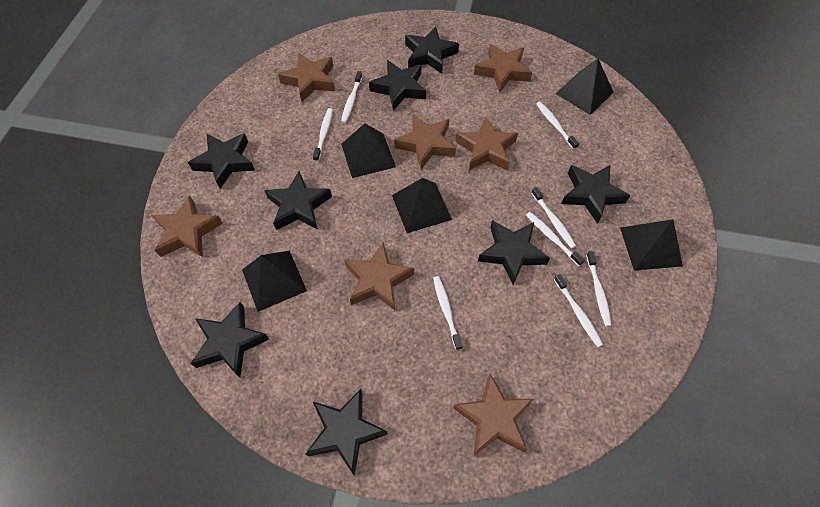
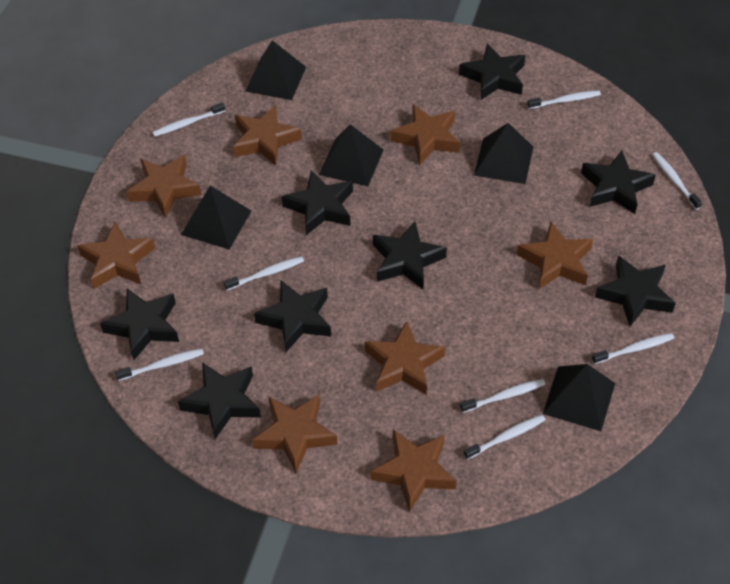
brown star: [151,195,223,257] [278,52,335,102] [345,242,414,311] [394,114,456,169] [453,374,534,456] [455,117,518,171] [474,44,532,92] = 7 -> [77,221,155,289] [127,155,201,218] [233,105,302,166] [252,395,337,473] [365,321,445,395] [370,430,456,513] [391,104,460,165] [517,222,593,289] = 8

